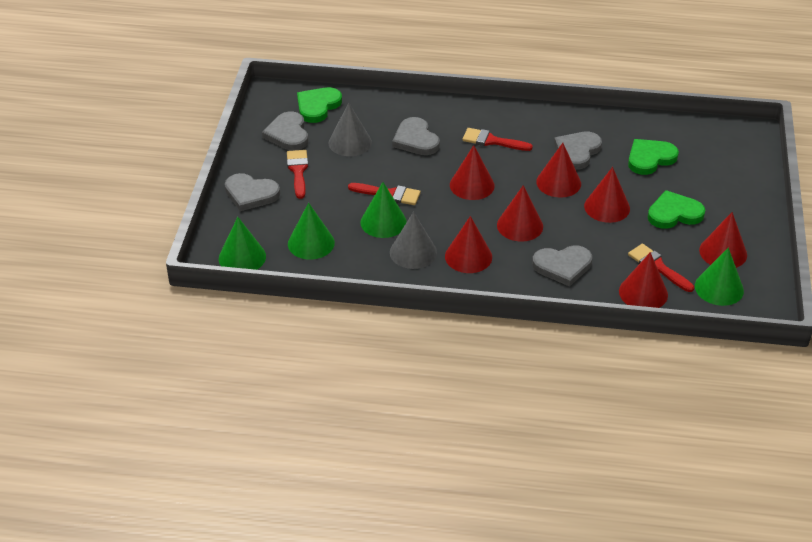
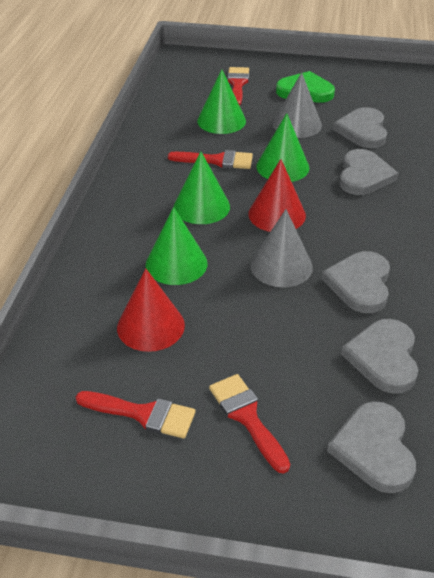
green heart: [297,87,342,123] [628,139,679,175] [648,190,705,229] = 3 -> [276,71,335,103] = 1
red cone: [445,216,492,273] [450,145,495,200] [497,185,543,242] [536,143,581,198] [584,167,630,223] [619,252,668,308] [699,212,747,268] = 7 -> [117,268,185,352] [248,159,306,232] = 2

